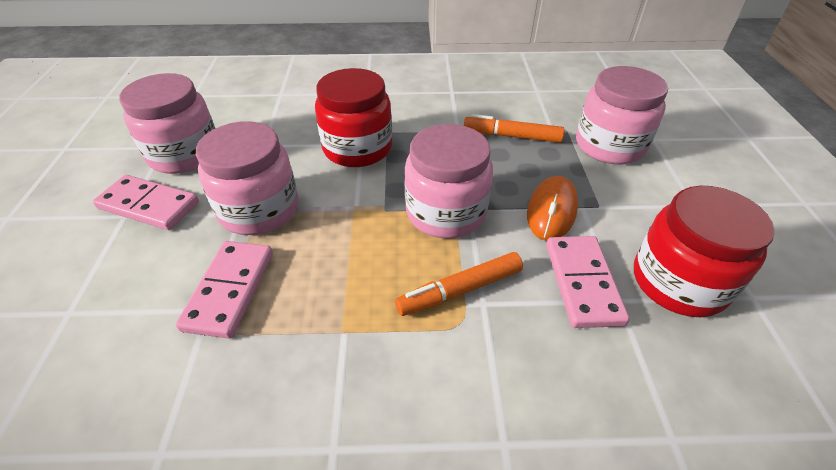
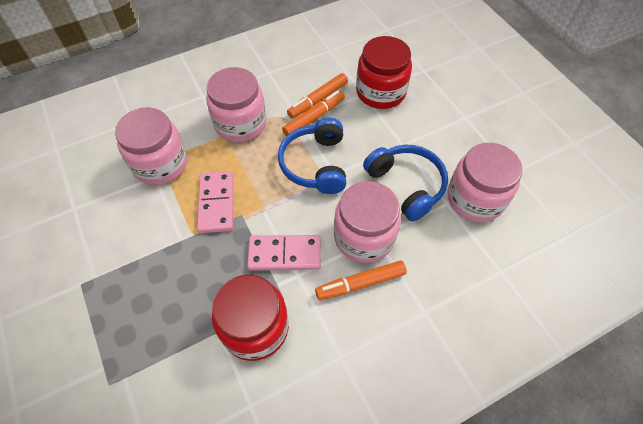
blue headphones: none = 0 -> [278,118,346,194] [363,145,448,222] = 2
orange marker: [395,252,523,316] [464,114,564,143] = 2 -> [282,90,345,136] [287,73,348,119] [315,260,407,300] = 3
orange mouse: [527,176,578,241] = 1 -> none = 0
pink domino: [93,175,199,230] [176,241,273,339] [546,236,630,328] = 3 -> [197,171,234,233] [247,235,321,271] = 2

